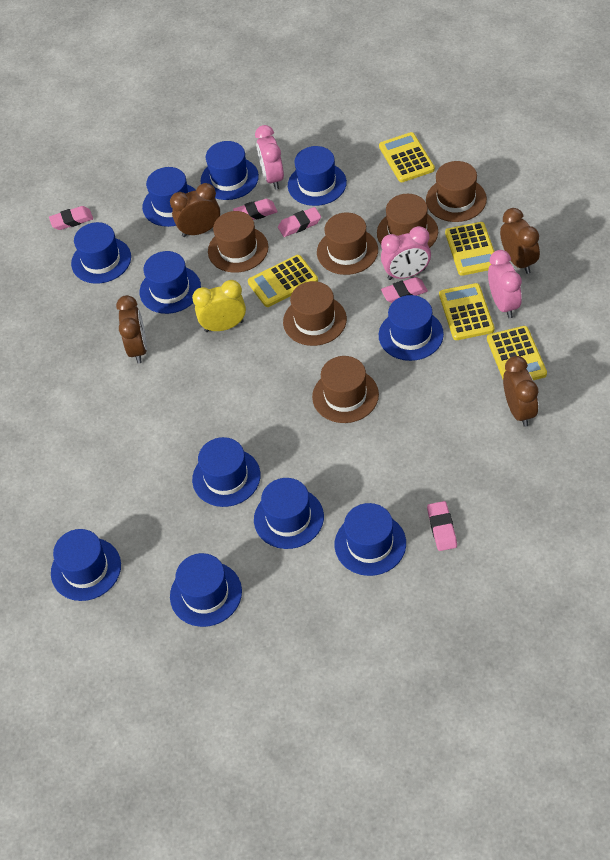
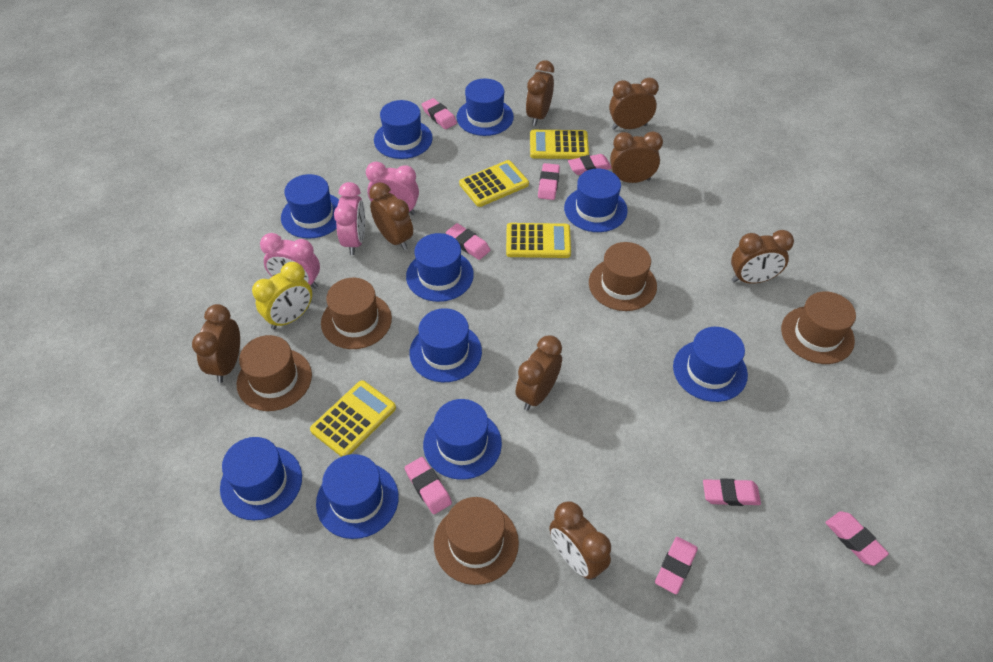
blue hat: [51,529,121,601] [71,222,131,284] [139,251,201,314] [142,167,196,227] [170,553,242,627] [192,437,261,507] [201,141,259,200] [254,478,324,549] [288,146,347,206] [335,503,406,576] [379,295,444,361] = 11 -> [220,437,302,520] [281,174,339,239] [316,454,399,539] [374,100,433,159] [406,233,474,302] [409,308,482,382] [423,399,502,480] [457,79,514,136] [564,169,628,232] [673,327,748,402] = 10
brown clock: [116,295,147,363] [170,183,220,237] [500,208,540,274] [503,356,538,427] = 4 -> [192,304,240,383] [369,182,413,250] [515,335,562,411] [526,60,554,126] [549,501,611,580] [609,78,659,130] [610,131,663,183] [731,230,794,284] = 8
brown hat: [208,211,269,273] [283,281,347,346] [312,356,379,423] [317,212,378,275] [377,194,438,248] [426,161,487,222] = 6 -> [237,335,312,411] [321,278,392,349] [434,497,519,585] [589,242,657,311] [781,291,856,364] = 5
pink eraser: [49,206,93,230] [233,199,278,220] [278,207,321,237] [381,277,428,303] [427,501,457,551] = 5 -> [405,457,452,514] [422,98,457,129] [446,223,490,260] [538,163,560,200] [568,154,612,175] [655,537,698,594] [703,478,761,506] [825,511,889,566] = 8
yellow calculator: [248,255,318,307] [379,132,435,182] [439,283,494,340] [445,222,495,276] [487,326,547,380] = 5 -> [310,380,396,457] [459,160,529,207] [506,223,571,258] [530,130,589,159] = 4

